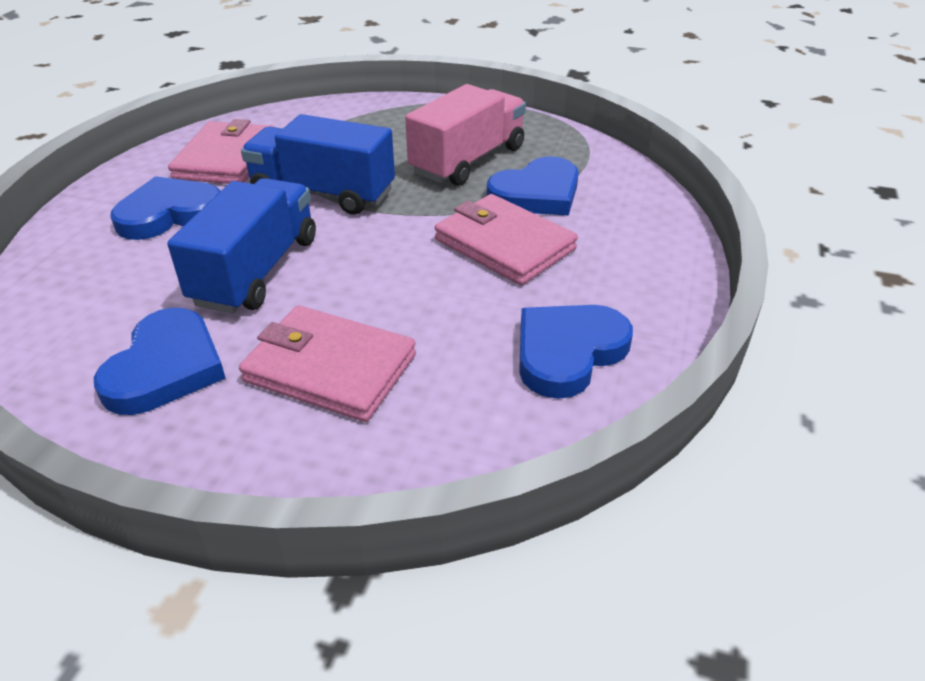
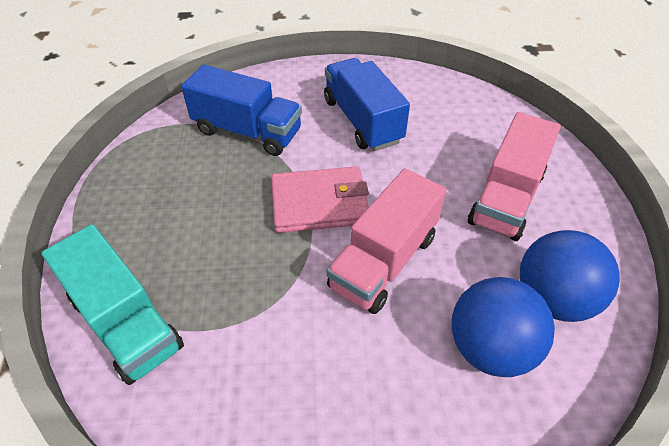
blue ball: none = 0 -> [452,277,555,377] [519,230,620,322] = 2
blue heart: [94,308,226,415] [110,176,221,240] [487,157,579,216] [519,305,633,399] = 4 -> none = 0
pink truck: [405,84,526,186] = 1 -> [327,168,446,314] [468,112,561,241] = 2
pink wallet: [168,119,274,184] [239,305,416,422] [435,194,578,285] = 3 -> [271,166,369,233] = 1
turquoise truck: none = 0 -> [42,224,184,385] = 1

